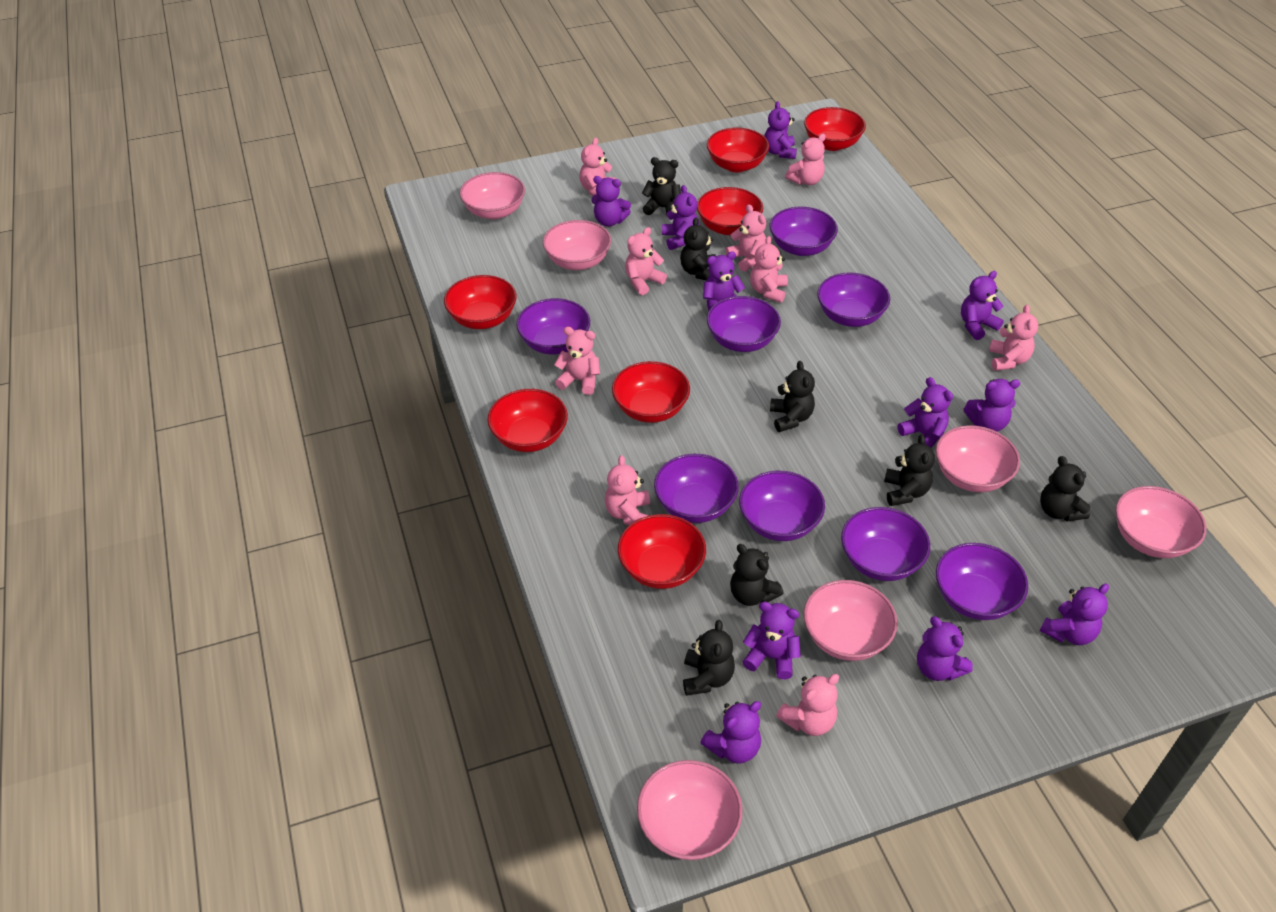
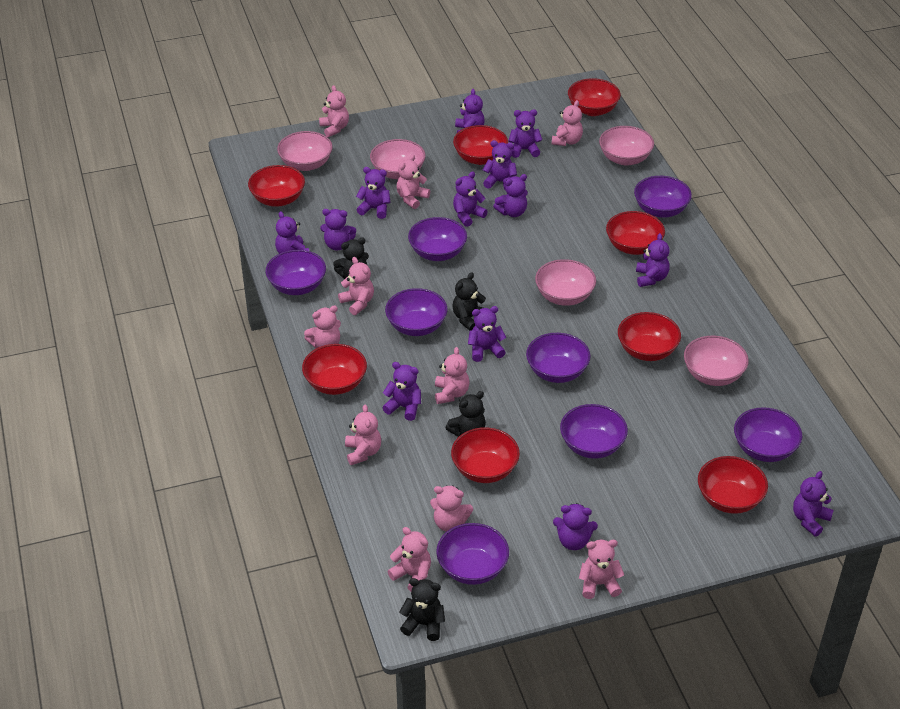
black teddy bear: [642,157,681,215] [680,217,716,280] [683,620,735,696] [730,544,784,606] [770,361,815,432] [884,434,935,506] [1040,456,1090,521] = 7 -> [333,237,369,279] [400,578,445,641] [446,391,486,437] [452,272,486,331] = 4
pink bowl: [460,172,525,219] [543,220,611,270] [637,760,742,860] [804,580,898,661] [936,425,1020,492] [1115,486,1206,558] = 6 -> [277,131,333,171] [370,139,425,179] [535,259,596,306] [599,126,654,166] [684,336,749,386] = 5
pink teddy bear: [554,327,600,395] [579,138,617,196] [605,455,650,525] [625,227,667,295] [726,204,766,272] [750,236,788,303] [776,674,839,736] [785,134,826,185] [989,305,1038,371] = 9 -> [304,305,341,348] [319,85,349,137] [338,257,374,315] [345,405,381,465] [388,527,431,591] [396,154,430,209] [430,485,473,532] [435,347,470,404] [552,100,583,146] [579,540,624,599] = 10
purple teddy bear: [591,176,631,227] [662,185,699,250] [700,701,761,764] [703,251,745,312] [743,602,801,679] [764,101,797,159] [898,377,953,448] [917,616,973,681] [961,271,1004,340] [964,379,1020,432] [1040,584,1109,645] = 11 -> [275,211,309,254] [320,209,356,250] [356,167,390,219] [382,362,421,421] [453,172,488,227] [455,89,484,133] [468,306,507,362] [483,140,517,190] [493,174,528,217] [508,109,542,158] [553,503,598,550] [636,233,670,287] [793,471,834,537] = 13
red bowl: [444,275,516,329] [487,389,568,452] [612,361,690,423] [618,514,706,589] [697,187,763,235] [707,128,769,172] [804,107,866,151] = 7 -> [248,165,305,207] [302,344,367,395] [451,427,520,483] [453,125,508,165] [568,78,621,116] [606,211,665,255] [618,312,681,361] [698,456,768,514] = 8

